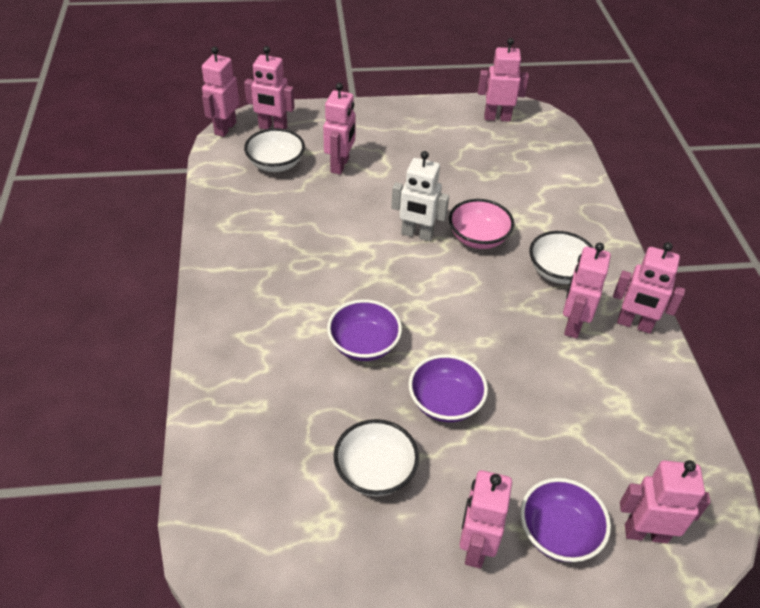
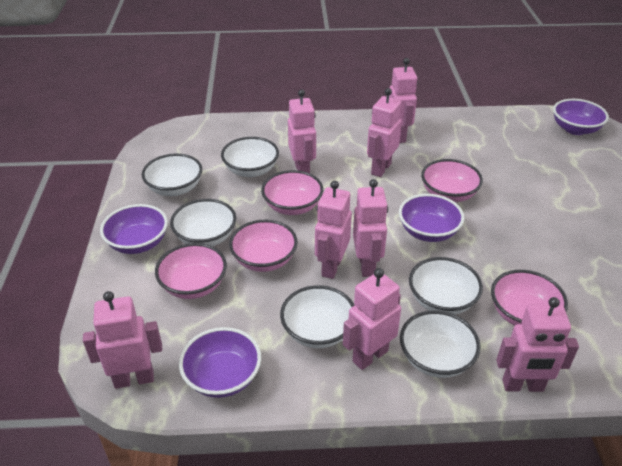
pink bowl: [449,199,514,249] = 1 -> [155,243,227,299] [229,220,298,272] [261,170,323,215] [421,159,483,202] [491,270,568,326] = 5
purple bowl: [327,299,402,361] [408,354,488,422] [520,478,611,562] = 3 -> [100,204,168,254] [179,327,261,398] [399,194,464,242] [553,99,609,135] = 4
white bowl: [244,128,305,172] [334,419,419,496] [529,231,594,284] = 3 -> [142,153,202,196] [170,199,236,246] [221,137,279,177] [280,285,354,348] [400,311,481,378] [409,257,483,315] = 6
white robot: [391,151,449,241] = 1 -> none = 0

